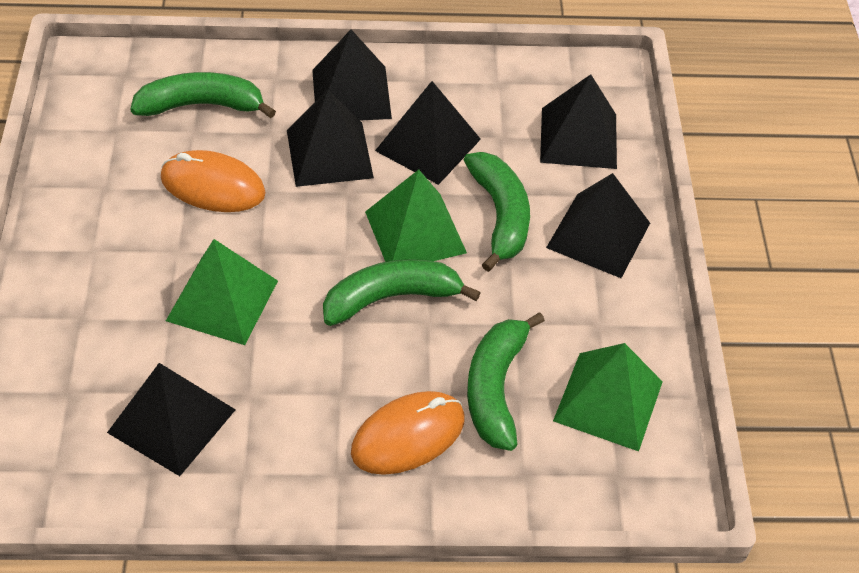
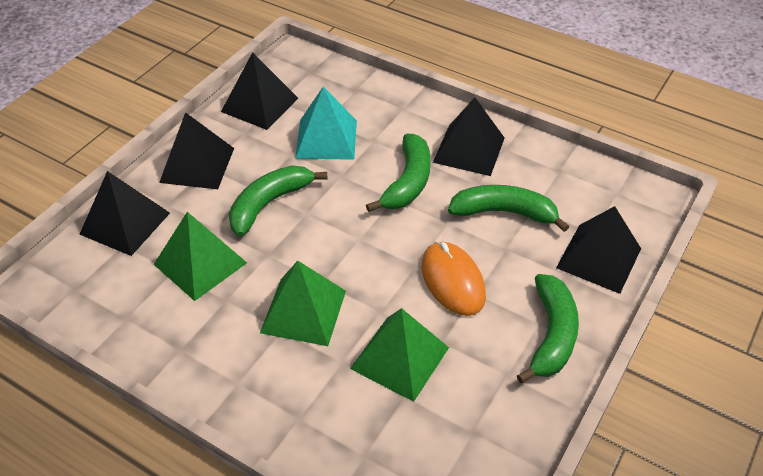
black pyramid: [107,363,236,476] [287,90,374,187] [312,30,392,120] [375,81,481,185] [540,74,617,169] [546,173,650,278] = 6 -> [80,171,170,256] [159,112,234,189] [221,52,298,130] [433,97,505,176] [556,206,641,294] = 5
orange mouse: [161,150,266,212] [351,391,465,475] = 2 -> [422,242,486,316] = 1
turquoise pyramid: none = 0 -> [295,86,357,160] = 1

